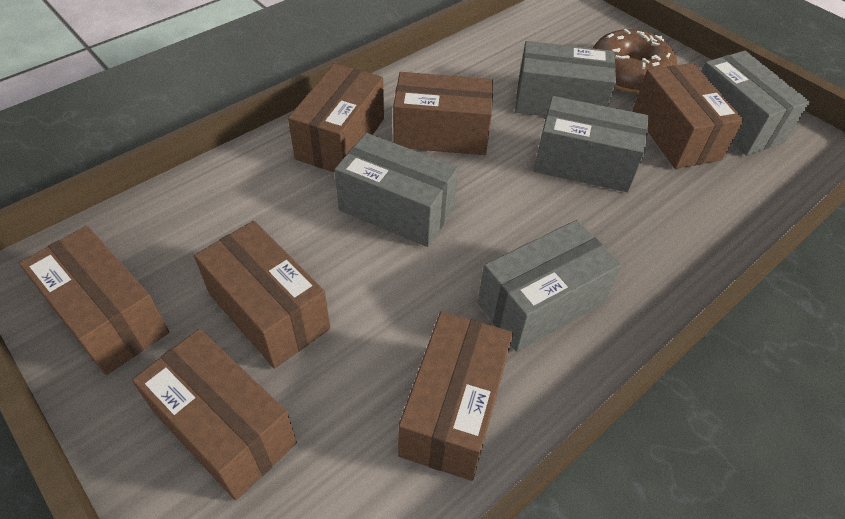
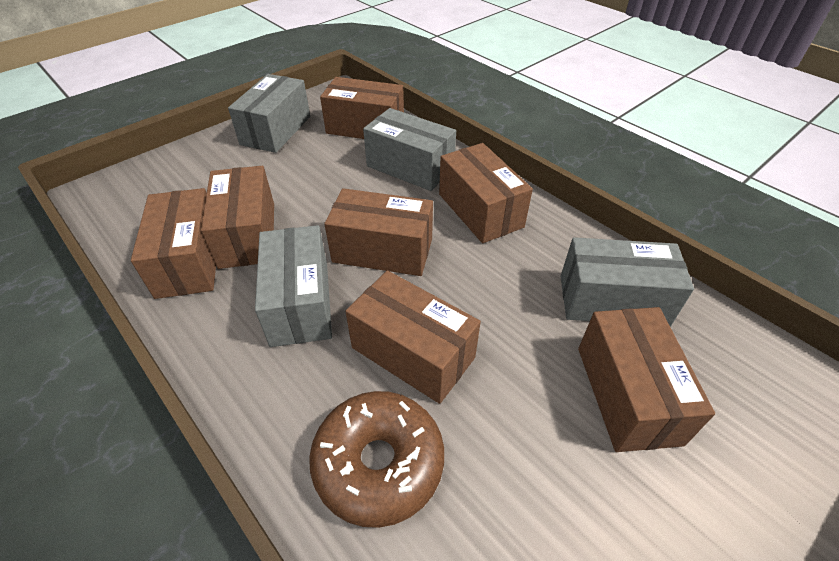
grey box: [334,133,458,247] [477,220,622,352] [515,41,616,116] [534,96,649,192] [702,51,810,156] = 5 -> [228,74,310,153] [255,225,332,347] [363,108,456,191] [561,237,694,327] = 4

